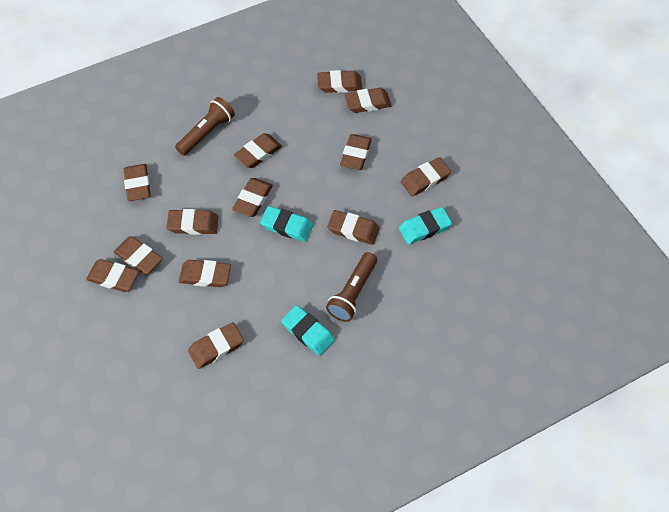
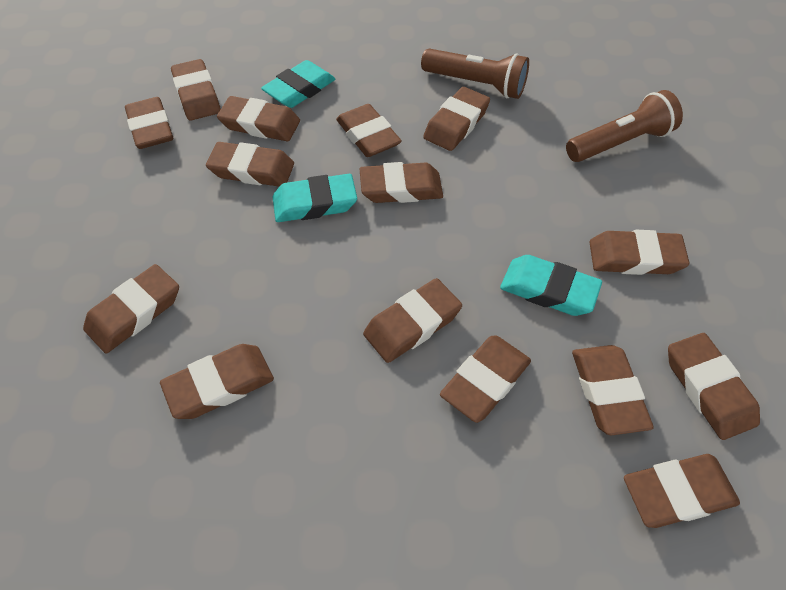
brown eraser: [86,259,139,292] [114,236,163,275] [123,164,151,201] [166,209,218,235] [179,260,231,287] [188,322,244,369] [232,178,273,217] [234,133,282,168] [317,70,362,93] [327,210,380,245] [340,134,372,170] [344,88,392,113] [401,157,451,197] = 13 -> [83,264,179,353] [125,97,173,149] [160,344,274,419] [171,59,221,120] [206,142,294,187] [217,96,300,141] [336,104,402,157] [360,162,443,203] [363,278,462,363] [423,87,490,151] [440,335,531,423] [572,345,654,435] [589,230,689,275] [624,454,740,528] [668,333,760,440] = 15

